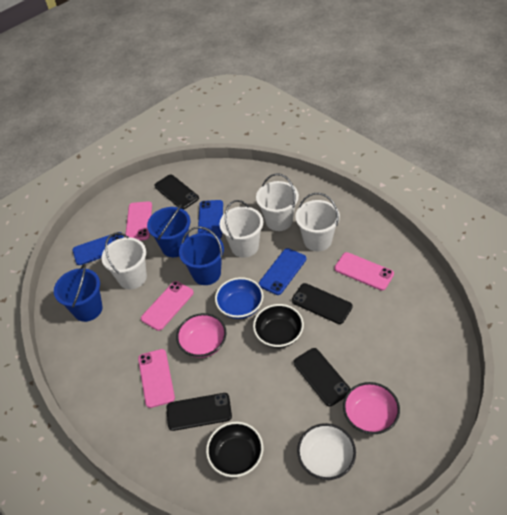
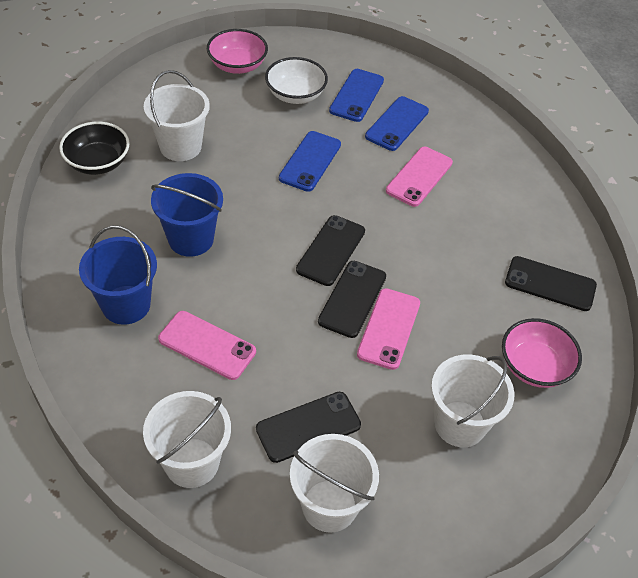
black bowl: [206,422,263,477] [253,304,304,348] = 2 -> [59,122,130,175] = 1
blue bowl: [215,277,264,319] = 1 -> none = 0
blue bucket: [54,264,103,322] [147,204,190,257] [179,226,224,285] = 3 -> [79,225,157,325] [151,173,223,257] = 2
pink phone: [125,201,152,240] [138,349,175,408] [141,281,194,331] [334,252,394,291] = 4 -> [158,311,256,380] [357,288,420,370] [386,147,453,207] = 3

